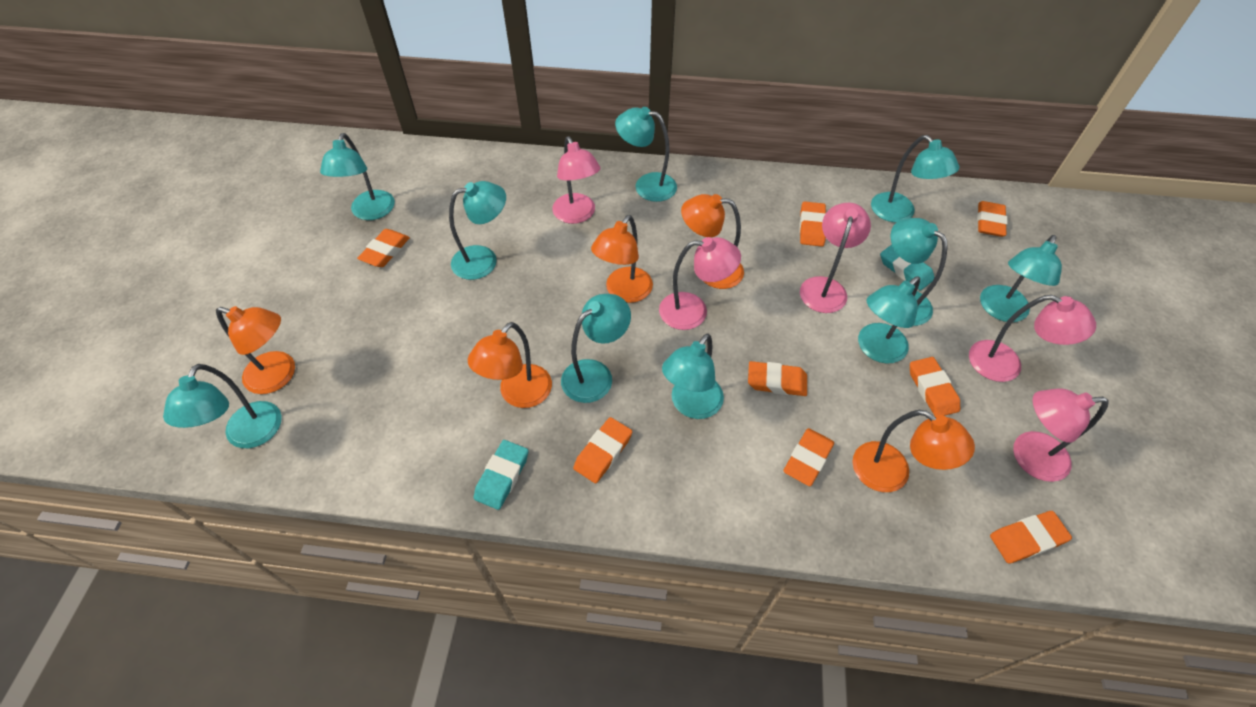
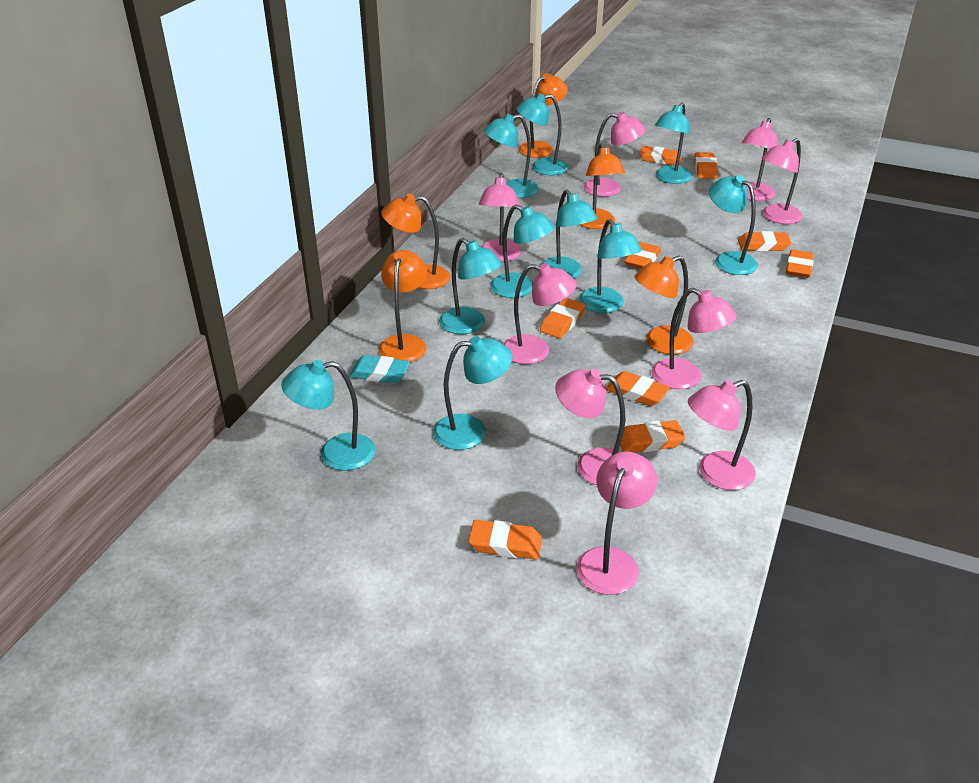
orange eraser: [357,229,410,267] [573,417,632,483] [748,361,807,396] [783,428,834,486] [799,201,826,247] [910,357,960,416] [977,201,1008,237] [990,511,1072,564] = 8 -> [468,520,542,560] [540,298,586,338] [606,371,670,406] [617,420,685,452] [624,242,661,269] [639,146,682,165] [694,152,718,179] [738,231,791,251] [786,249,814,278] = 9
pink lamp: [552,136,600,224] [659,237,741,330] [800,203,871,313] [969,295,1096,382] [1013,388,1109,482] = 5 -> [479,173,521,262] [504,263,577,364] [555,369,626,485] [576,451,657,595] [584,112,646,197] [651,288,737,389] [688,380,756,490] [742,118,778,201] [761,138,802,224] = 9
turquoise eraser: [474,440,528,510] [880,245,935,291] = 2 -> [349,355,410,383] = 1

